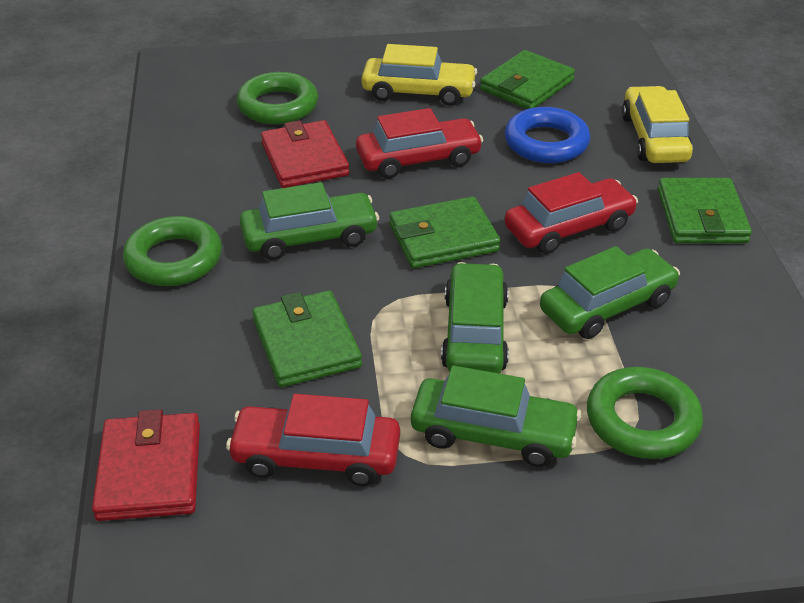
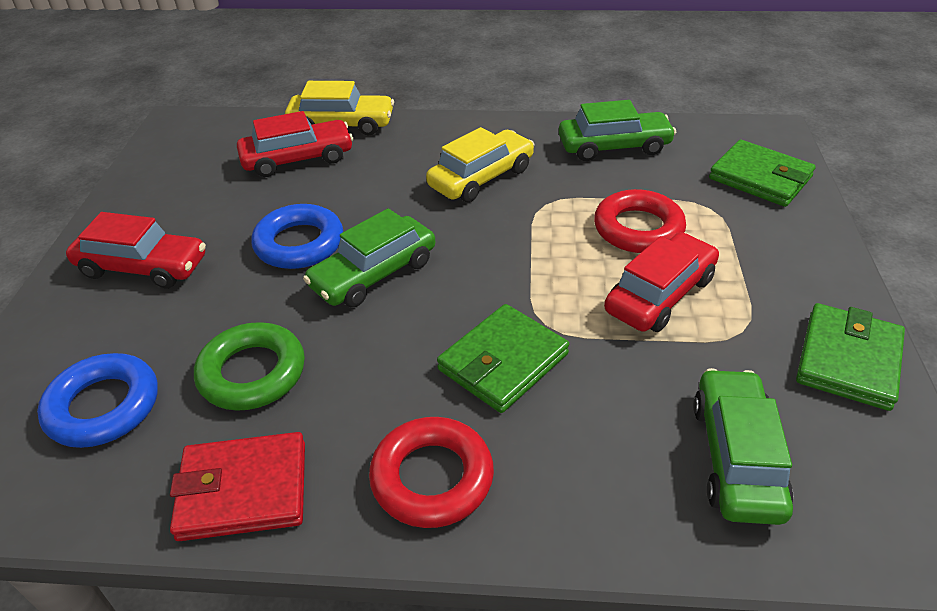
blue ring: [505,107,590,163] = 1 -> [37,353,158,448] [251,204,343,269] = 2
green car: [240,182,379,260] [411,366,581,467] [441,262,509,374] [540,246,680,339] = 4 -> [303,208,435,307] [559,100,676,161] [693,368,793,525] = 3
green ring: [123,216,222,286] [237,72,318,124] [587,367,703,459] = 3 -> [194,322,305,411] = 1
green wallet: [252,290,362,387] [389,197,501,268] [480,50,575,109] [658,178,752,243] = 4 -> [437,304,569,413] [709,140,816,207] [796,303,905,411] = 3
red ring: none = 0 -> [369,417,494,528] [594,189,686,253] = 2
red wallet: [92,410,200,521] [261,120,349,188] = 2 -> [170,432,305,541] = 1

